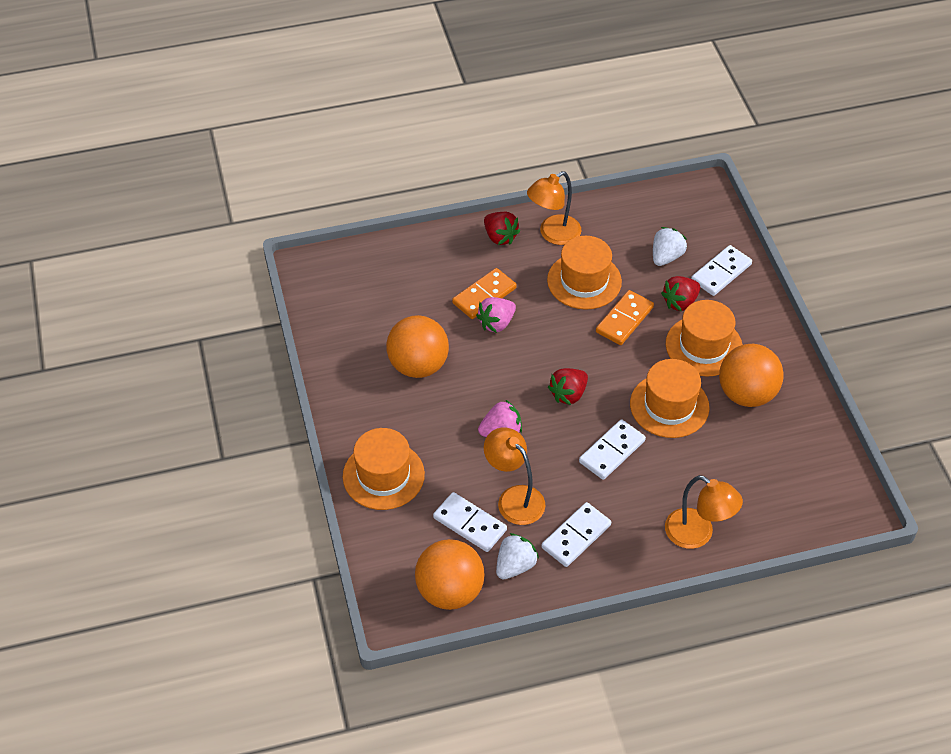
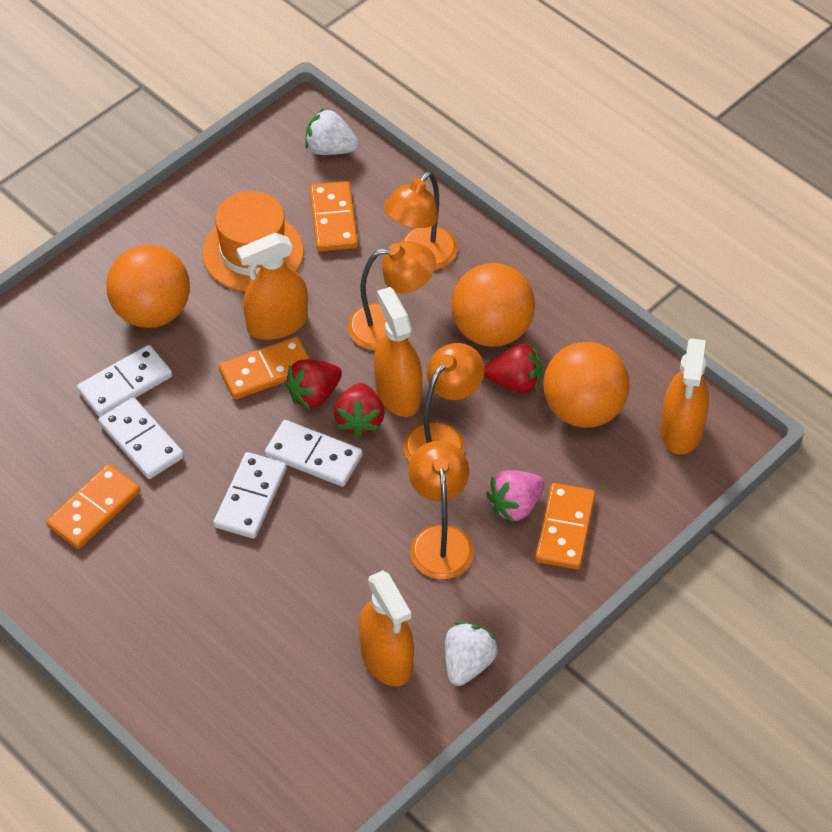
orange domino: [452,268,517,319] [596,290,654,345] = 2 -> [46,464,140,549] [219,337,310,399] [310,181,358,251] [535,483,595,570] = 4
orange hat: [343,428,425,510] [547,236,622,310] [630,359,710,438] [666,300,743,376] = 4 -> [202,191,304,292] = 1
orange lamp: [484,427,545,525] [527,171,581,245] [665,475,743,549] = 3 -> [348,241,436,351] [384,171,458,270] [404,343,484,462] [408,441,474,579] = 4
orange spray bottle: none = 0 -> [237,233,308,340] [359,570,414,686] [374,287,422,417] [660,338,709,454] = 4
pink strawberry: [476,297,516,333] [478,399,522,437] = 2 -> [486,470,544,523] = 1

